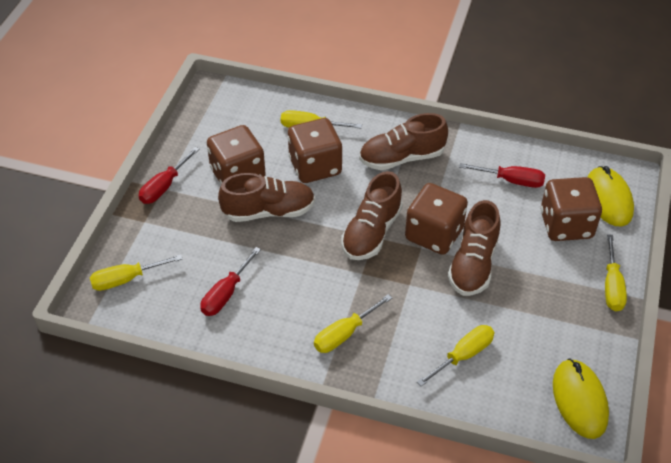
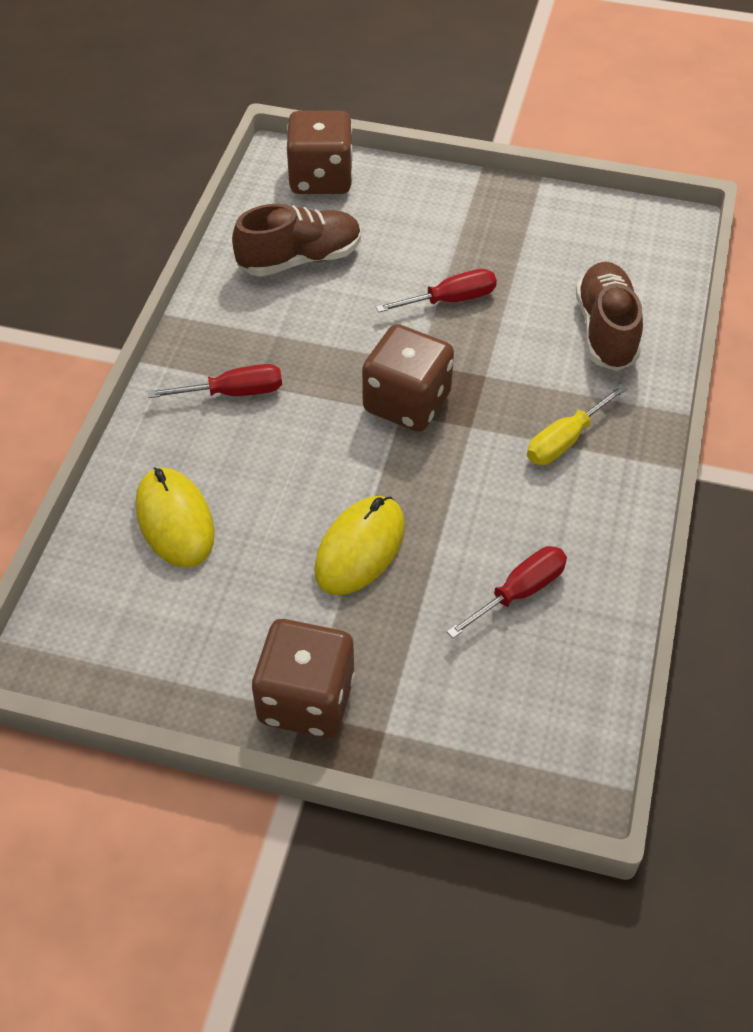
brown dice: [207,125,266,184] [288,118,342,183] [405,183,468,255] [541,177,602,241] = 4 -> [252,619,355,738] [287,111,353,194] [362,324,454,432] = 3
brown shoe: [218,173,315,222] [341,171,403,260] [359,113,448,170] [448,200,501,296] = 4 -> [232,204,361,277] [576,262,643,371] = 2
yellow screwdriver: [90,255,182,291] [281,110,362,128] [314,294,392,353] [417,325,494,386] [605,234,627,311] = 5 -> [527,384,627,465] = 1

